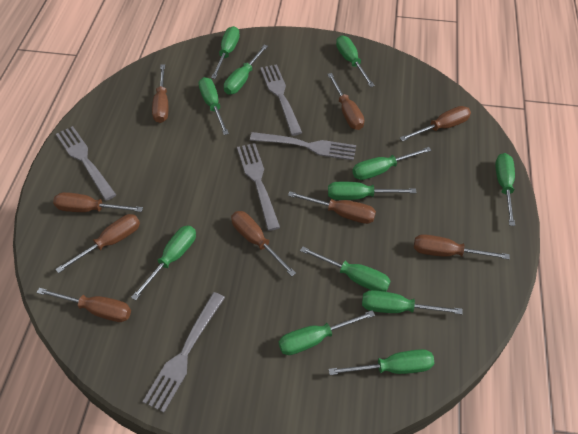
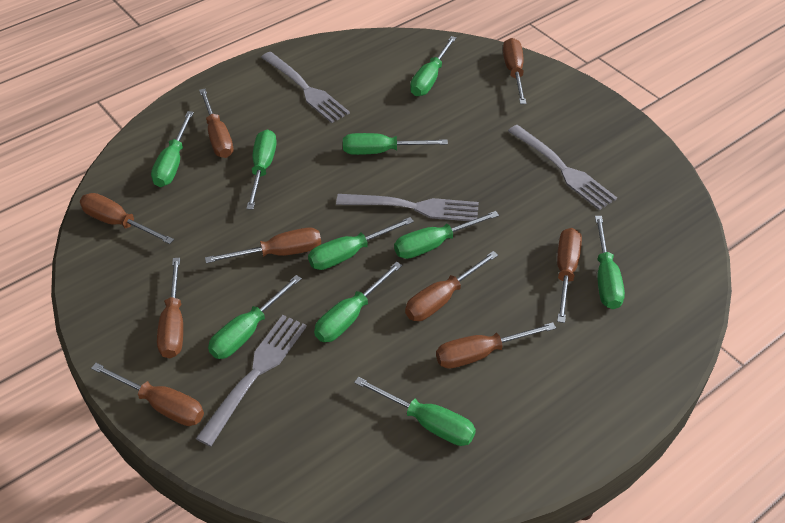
green screwdriver: [131,226,196,300] [199,77,229,135] [211,26,240,79] [224,45,268,95] [279,310,375,355] [300,246,391,292] [328,182,417,200] [329,349,434,375] [336,35,375,87] [352,147,431,180] [362,290,463,314] [495,153,515,226] = 12 -> [151,111,194,187] [208,275,302,359] [246,129,277,210] [308,217,414,270] [314,262,402,342] [343,133,448,155] [354,377,476,446] [394,211,499,259] [410,36,456,96] [595,216,625,309] = 10
grey fork: [56,126,116,201] [142,292,225,412] [237,143,280,231] [250,132,356,161] [260,64,302,136] = 5 -> [196,315,307,446] [261,52,350,123] [336,194,479,221] [508,125,617,210] = 4

